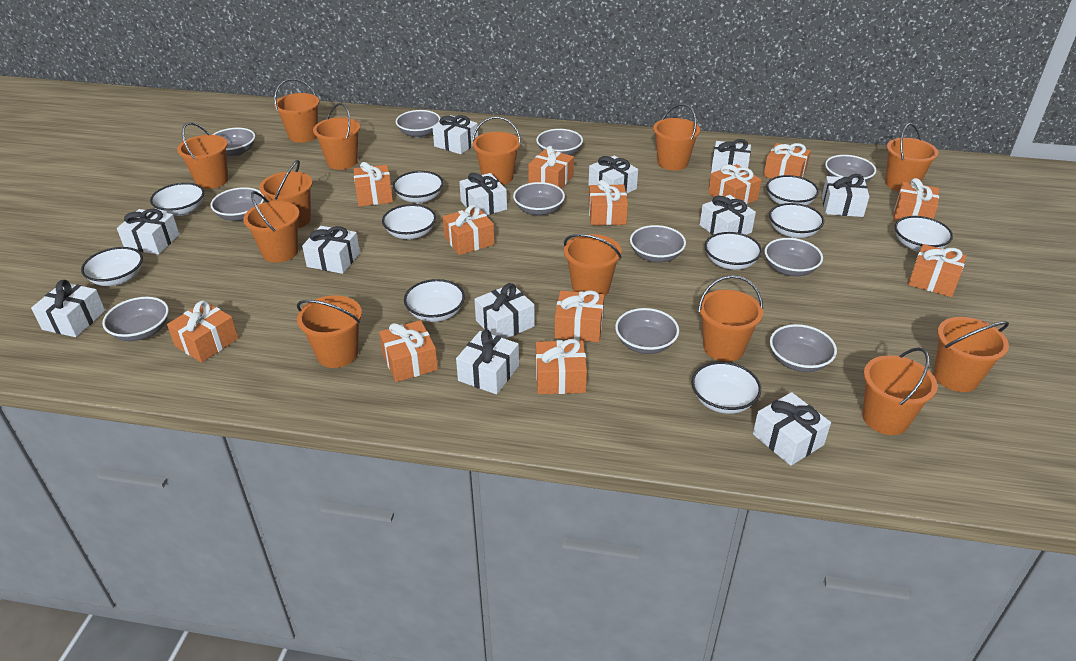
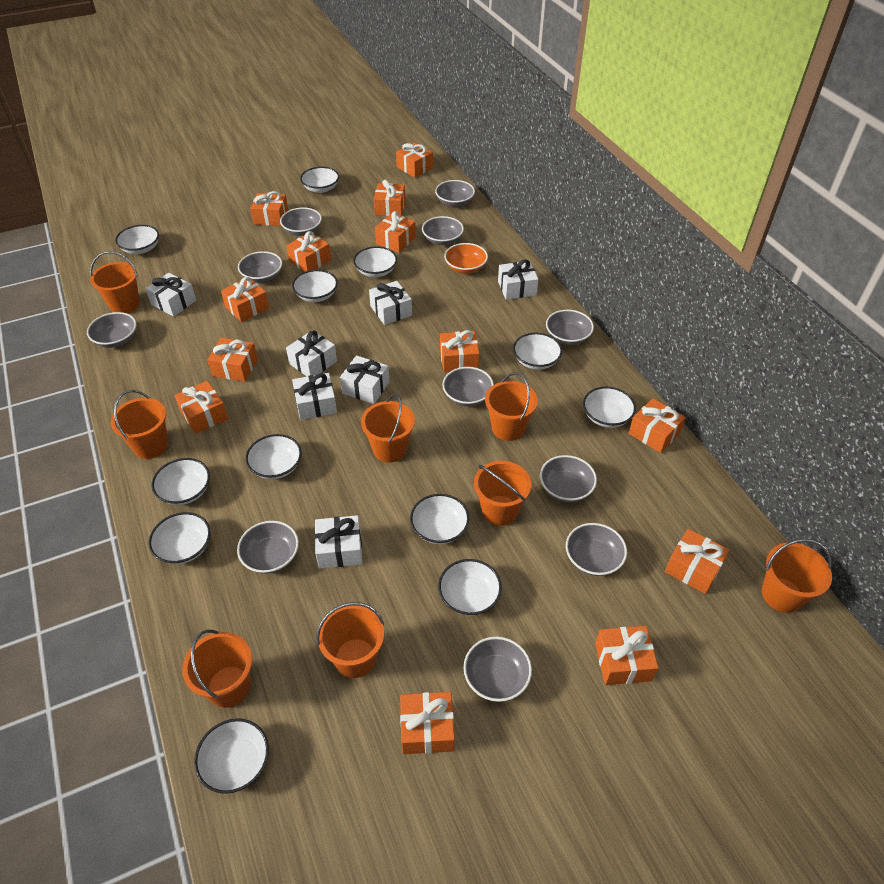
orange bowl: none = 0 -> [444,243,488,274] = 1
orange bucket: [177,122,228,189] [243,191,300,263] [259,160,313,228] [274,78,319,143] [297,295,362,368] [313,103,360,170] [472,116,521,185] [564,234,621,296] [653,104,700,171] [698,275,763,362] [862,347,937,435] [885,123,938,192] [934,317,1009,392] = 13 -> [90,251,140,314] [111,390,168,459] [182,630,252,708] [316,602,384,678] [361,394,415,462] [474,461,531,526] [485,372,538,441] [762,539,832,613] = 8
orange gift: [167,301,238,363] [354,162,393,206] [379,320,438,382] [443,204,495,255] [528,146,574,188] [536,339,587,394] [555,290,604,342] [589,180,628,225] [708,164,762,204] [763,143,811,179] [893,178,939,221] [908,244,966,297] = 12 -> [175,381,228,434] [207,338,258,382] [221,277,269,322] [250,191,288,226] [286,231,331,272] [374,180,405,216] [375,211,416,253] [396,142,433,177] [400,692,455,754] [440,330,480,372] [595,626,659,685] [629,398,686,453] [665,529,729,594] = 13
white bowl: [81,247,143,286] [150,183,204,216] [382,204,436,239] [393,171,444,203] [404,279,465,322] [692,362,761,414] [705,232,762,270] [766,175,819,205] [769,203,824,238] [895,216,953,252] = 10 -> [115,225,159,254] [149,512,211,564] [152,458,210,505] [194,718,269,794] [246,434,302,479] [292,270,338,302] [300,167,339,193] [353,246,397,277] [410,494,469,544] [438,559,502,616] [513,333,562,370] [583,387,636,428] = 12
white gift: [31,280,105,337] [117,209,180,255] [302,226,360,274] [432,115,478,154] [456,330,519,394] [459,173,507,215] [474,283,535,339] [589,156,638,193] [700,195,756,235] [711,139,751,173] [753,392,831,466] [822,174,869,217] = 12 -> [145,273,196,317] [286,330,337,377] [292,373,337,420] [315,515,363,569] [340,355,390,404] [369,281,412,325] [498,260,539,300] = 7

